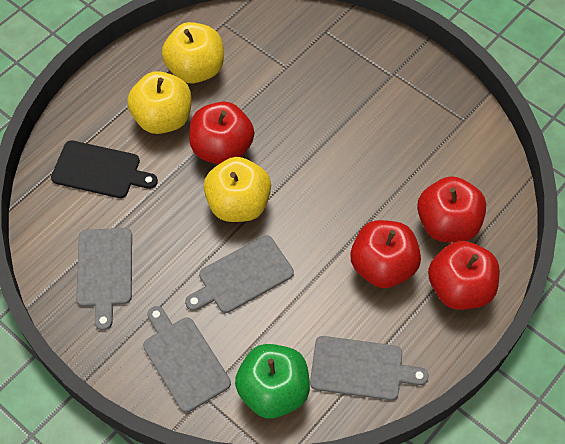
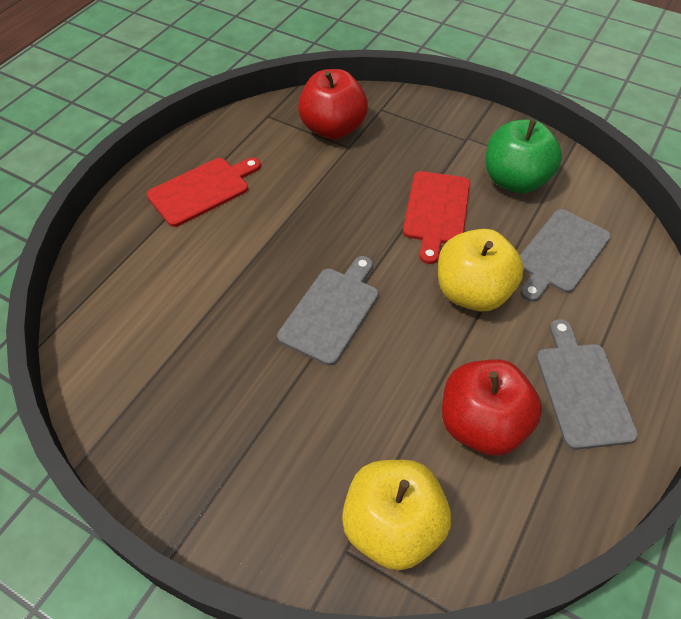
black cutting board: [51,140,158,198] = 1 -> none = 0
grey cutting board: [76,228,132,330] [143,306,231,413] [185,235,294,313] [310,336,429,400] = 4 -> [277,256,379,366] [520,209,611,302] [536,319,638,450] = 3
red apple: [189,101,254,164] [350,220,421,288] [417,176,486,242] [428,241,500,310] = 4 -> [298,69,368,139] [442,359,542,456] = 2
red cutting board: none = 0 -> [147,158,261,227] [403,171,470,264] = 2
yellow apple: [127,71,191,134] [162,22,224,83] [203,157,271,222] = 3 -> [342,460,451,570] [438,229,524,311] = 2

